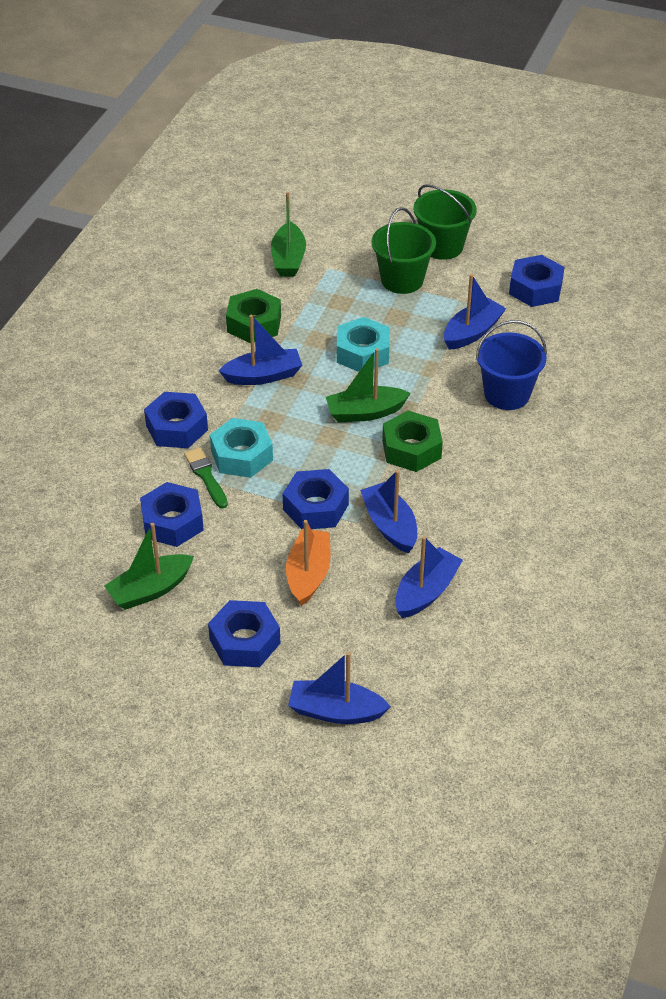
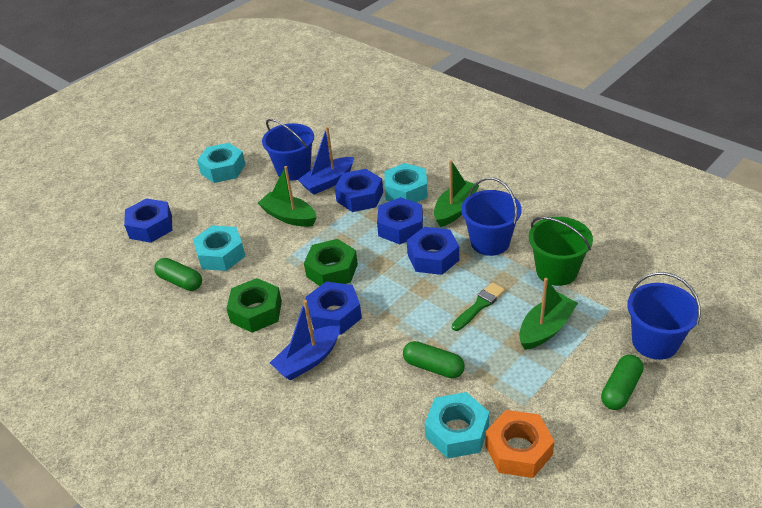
blue boat: [219,315,302,385] [288,652,391,724] [360,470,417,553] [395,536,463,618] [444,274,506,350] = 5 -> [270,300,340,380] [298,127,354,195] = 2
blue bucket: [476,320,547,410] = 1 -> [262,119,314,181] [461,177,522,256] [627,272,701,360] = 3
green bucket: [372,207,436,294] [413,184,477,260] = 2 -> [529,217,593,286] = 1
green capsule: none = 0 -> [154,258,202,291] [403,341,465,378] [601,355,643,410] = 3
orange boat: [286,520,330,606] = 1 -> none = 0
orange nut: none = 0 -> [485,410,555,478] = 1
turquoise nut: [210,418,273,478] [337,317,389,372] = 2 -> [193,225,246,271] [197,143,246,183] [384,163,428,203] [425,392,489,459] = 4

